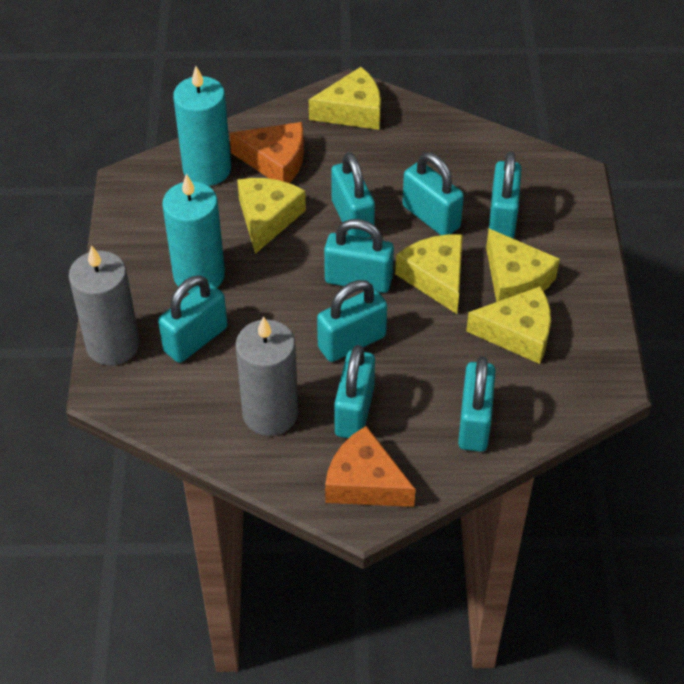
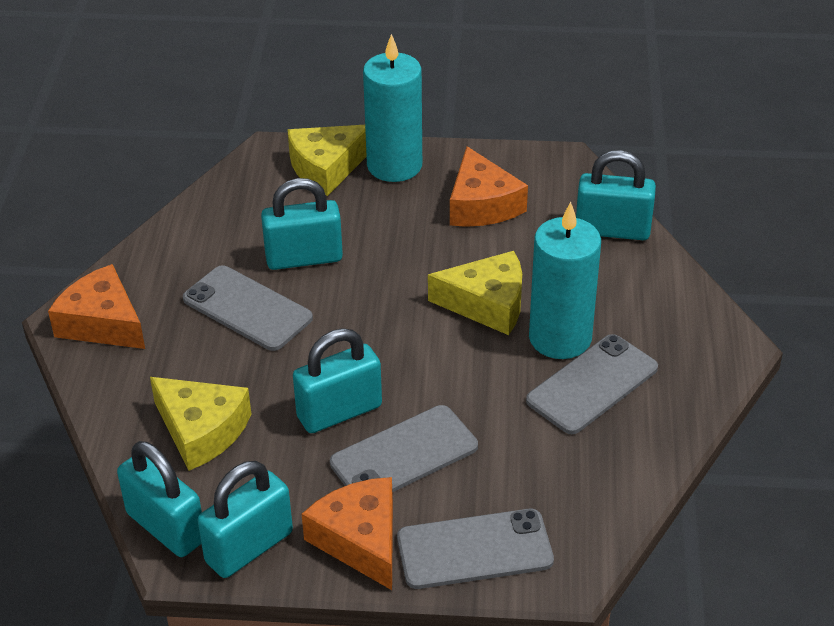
grey candle: [69,245,140,365] [236,316,298,436] = 2 -> none = 0
grey phone: none = 0 -> [183,265,313,351] [330,405,478,492] [397,509,554,589] [526,334,658,434] = 4
orange cheese: [230,122,304,183] [325,426,416,507] = 2 -> [48,264,145,349] [302,477,393,590] [450,146,528,227] = 3
turquoise padlock: [158,275,228,363] [317,280,387,362] [324,219,394,293] [331,152,375,238] [334,345,375,438] [402,152,464,235] [458,356,496,452] [489,151,521,238] = 8 -> [117,441,202,557] [198,461,293,578] [261,178,343,270] [293,328,382,433] [576,150,656,240] = 5
yellow cheese: [237,178,306,254] [309,67,381,130] [395,234,463,314] [466,286,551,364] [486,229,560,302] = 5 -> [150,377,251,471] [288,125,367,196] [428,251,522,335] = 3

